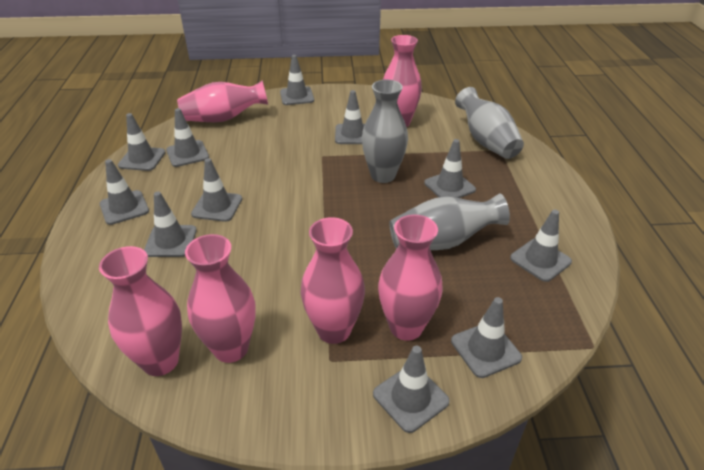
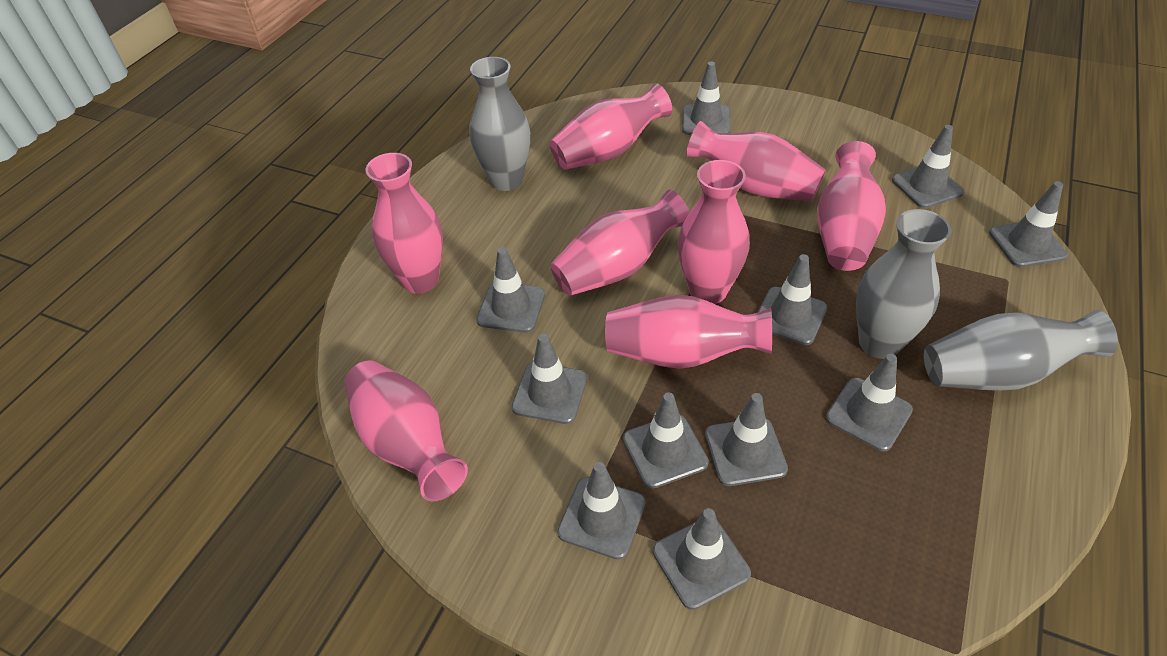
pink vase: [99,246,182,376] [177,80,268,122] [185,234,256,363] [301,217,365,344] [378,215,443,341] [383,35,422,127] = 6 -> [344,361,468,501] [366,153,443,294] [550,84,672,170] [550,190,690,296] [605,295,772,369] [678,160,750,304] [686,121,826,202] [817,141,886,271] = 8

